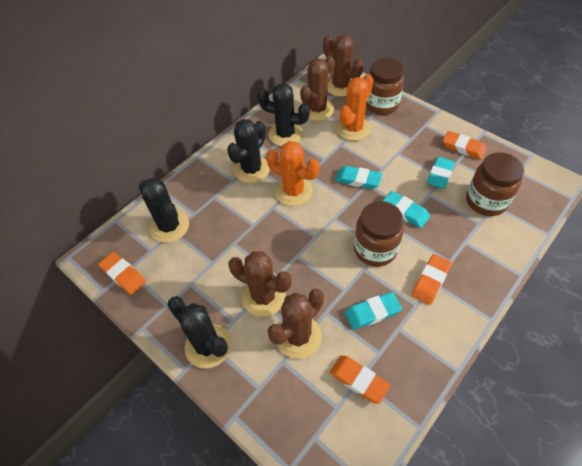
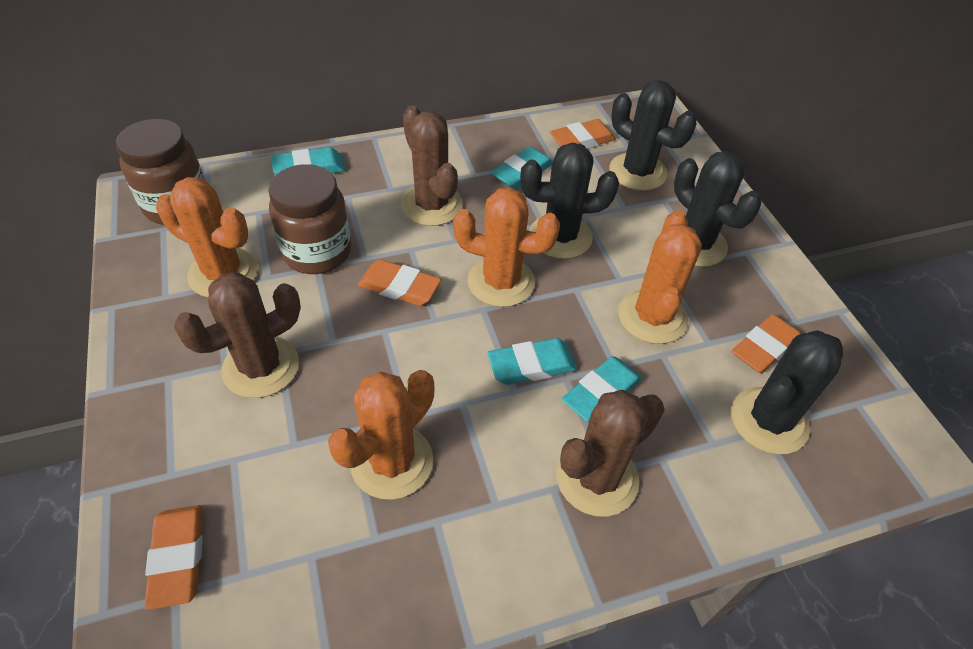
brown cactus: [228,251,291,317] [268,289,324,359] [300,56,335,121] [323,35,364,97] = 4 -> [174,272,301,398] [401,105,463,226] [556,390,664,516] = 3
brown jar: [354,201,404,267] [366,58,404,115] [466,152,524,216] = 3 -> [116,119,205,225] [268,164,351,274] = 2
orange cactus: [266,141,320,206] [336,74,374,141] = 2 -> [156,177,257,297] [328,370,435,500] [453,188,560,307] [618,210,702,344] = 4

